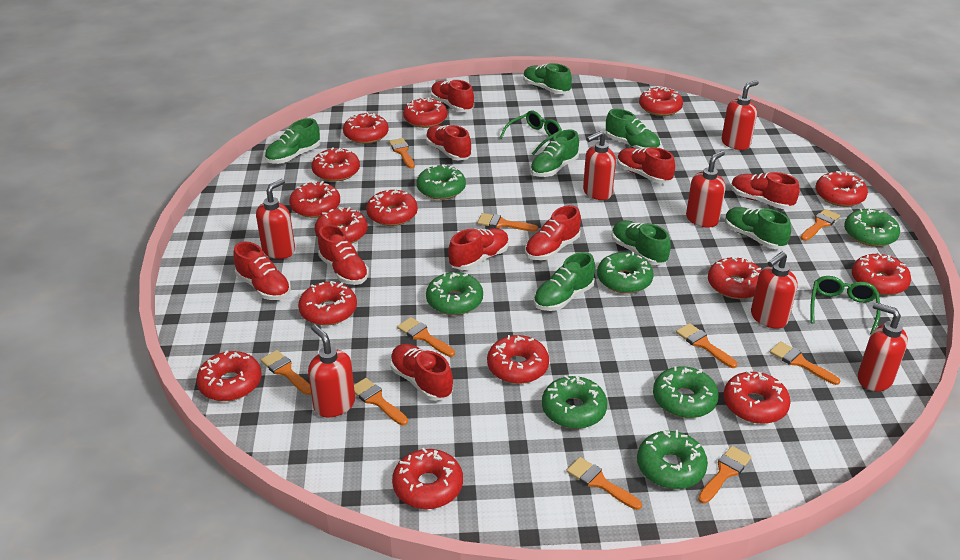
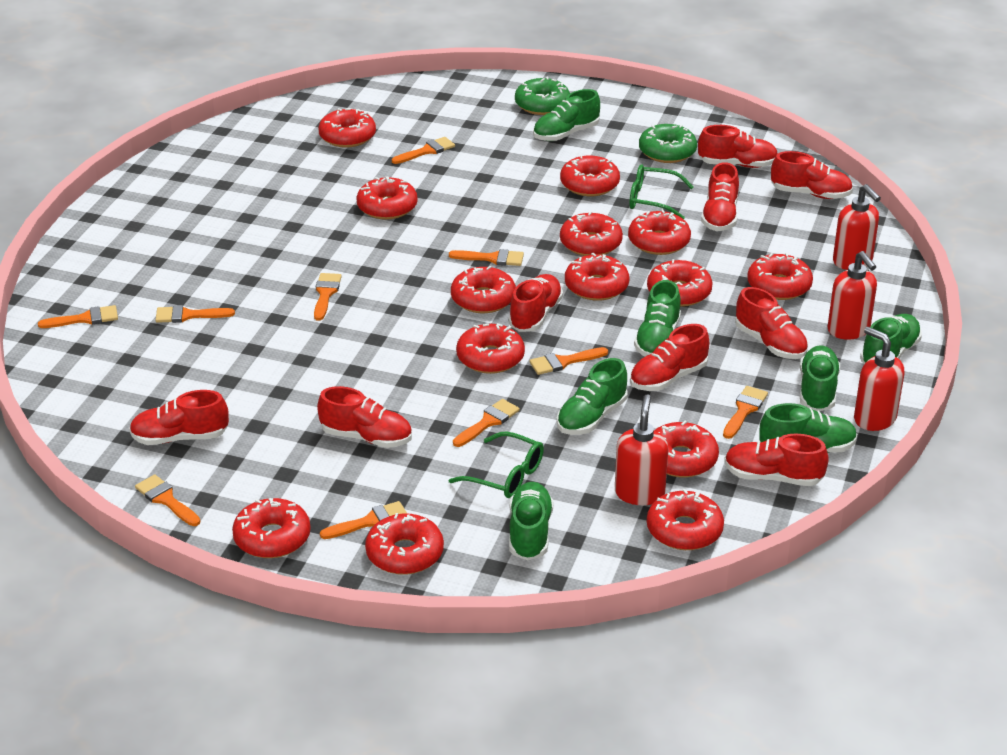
green donut: [417,164,466,200] [426,272,483,315] [542,375,607,429] [597,252,654,294] [637,430,708,489] [653,366,719,418] [844,209,900,247] = 7 -> [515,77,570,115] [639,124,697,163] = 2
red donut: [196,350,262,401] [289,181,340,218] [298,281,357,326] [312,147,360,182] [315,207,368,244] [343,112,389,144] [366,189,418,226] [392,448,463,509] [403,97,447,128] [487,335,549,384] [639,86,683,116] [708,257,761,299] [723,370,791,424] [815,171,868,207] [852,252,911,295] = 15 -> [232,498,311,558] [318,108,376,148] [356,177,418,220] [365,513,444,575] [451,266,516,313] [456,323,525,374] [560,155,620,196] [560,211,623,256] [565,253,629,301] [628,209,691,255] [647,259,713,307] [647,489,724,550] [654,421,719,478] [747,253,813,300] = 14
red soap dispenser: [256,179,295,259] [308,324,355,417] [583,131,616,200] [686,151,726,227] [722,80,759,150] [751,252,797,329] [858,302,908,392] = 7 -> [615,394,668,505] [828,251,877,340] [833,184,881,270] [854,327,904,431] = 4

